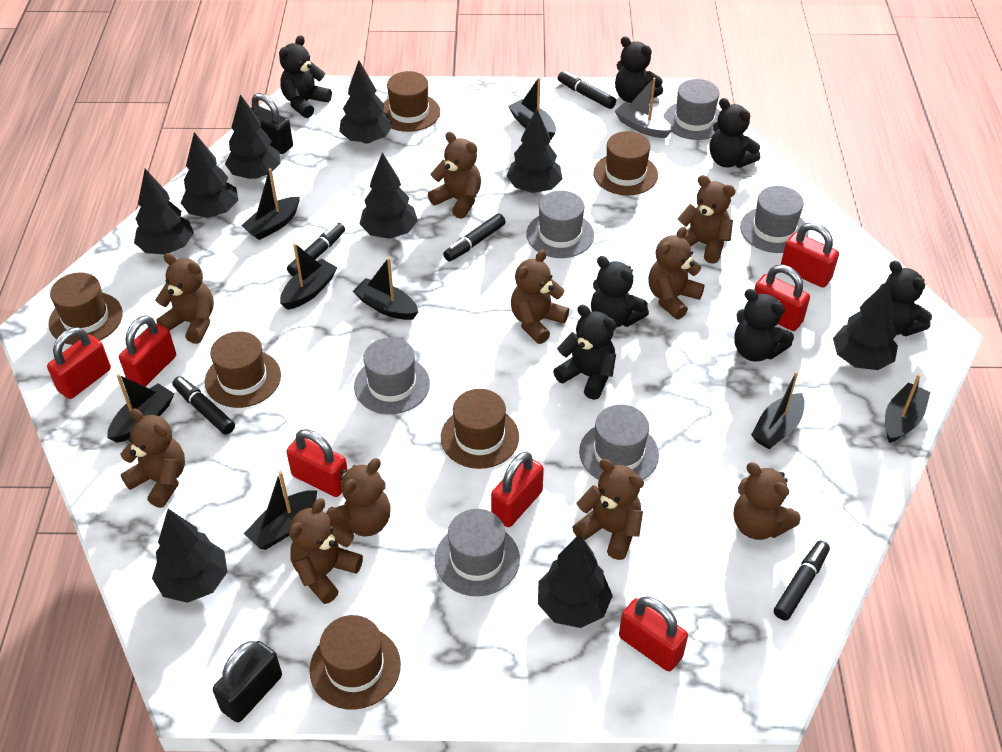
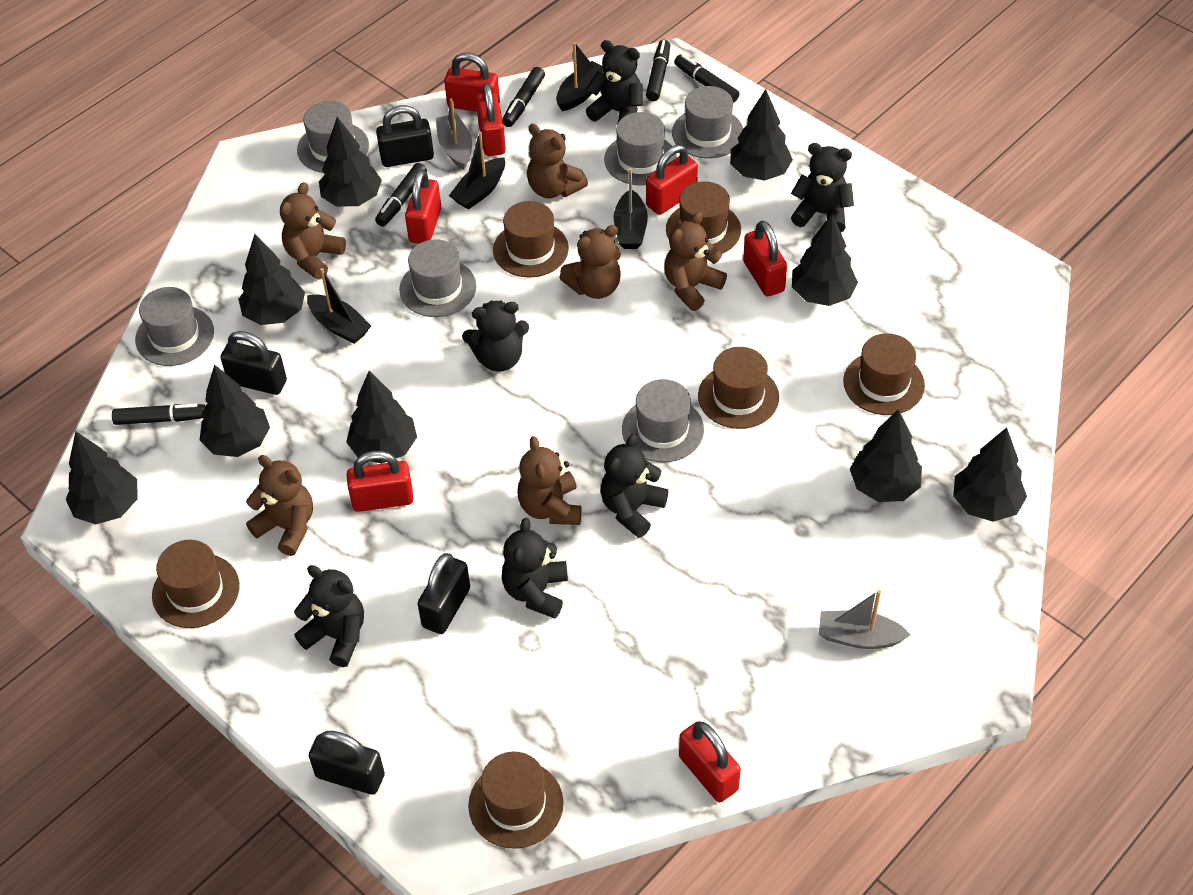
black boat: [107,374,174,443] [241,168,300,240] [244,471,317,550] [280,243,338,310] [353,257,418,320] [508,77,556,140] [751,371,805,449] [885,374,930,443] = 8 -> [307,268,371,344] [449,131,505,210] [556,42,605,111] [614,168,648,249] = 4
black padlock: [213,641,282,723] [251,93,293,154] = 2 -> [221,331,287,395] [309,731,385,795] [376,105,434,167] [418,553,470,634] = 4
black teddy bear: [279,35,332,118] [553,305,617,400] [591,256,649,328] [615,36,663,103] [710,98,760,168] [734,289,794,362] [879,260,932,336] = 7 -> [294,565,364,667] [462,300,529,372] [502,518,568,619] [586,40,643,122] [600,434,668,538] [791,143,854,232] = 6
brown teddy bear: [120,409,185,508] [155,253,214,344] [289,498,363,604] [326,458,391,537] [428,132,481,219] [511,250,569,344] [572,459,644,560] [648,226,705,319] [677,175,736,264] [734,462,801,540] = 10 -> [246,455,313,556] [280,182,346,280] [518,436,581,525] [527,124,588,198] [559,225,621,299] [664,212,727,311] = 6
grey boat: [615,77,673,138] = 1 -> [436,98,472,170] [819,590,911,649] = 2

